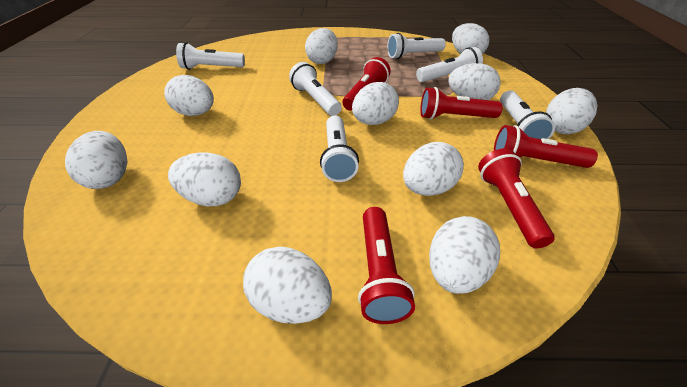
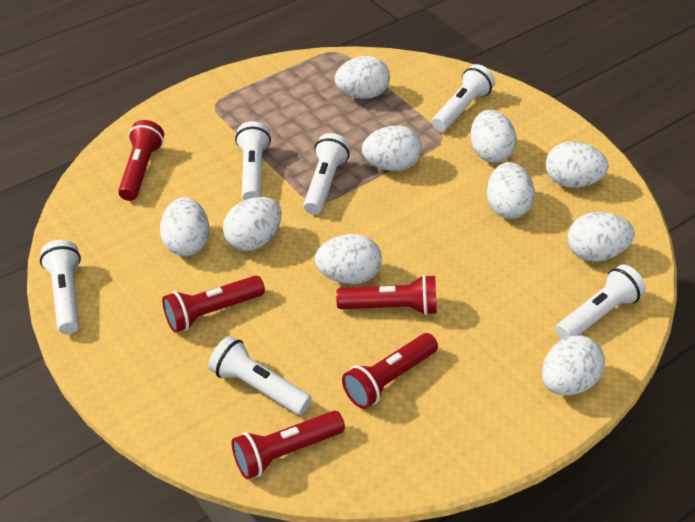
white egg: [65,131,127,189] [164,75,214,116] [168,153,241,206] [243,246,332,324] [305,28,338,64] [352,82,399,125] [403,142,464,196] [429,216,500,294] [448,63,501,100] [452,23,489,54] [546,88,597,134] = 11 -> [160,197,209,256] [223,197,282,251] [315,234,382,284] [335,56,390,99] [362,126,422,171] [470,110,517,163] [487,162,535,219] [542,336,605,395] [545,141,608,188] [568,212,634,262] = 10

